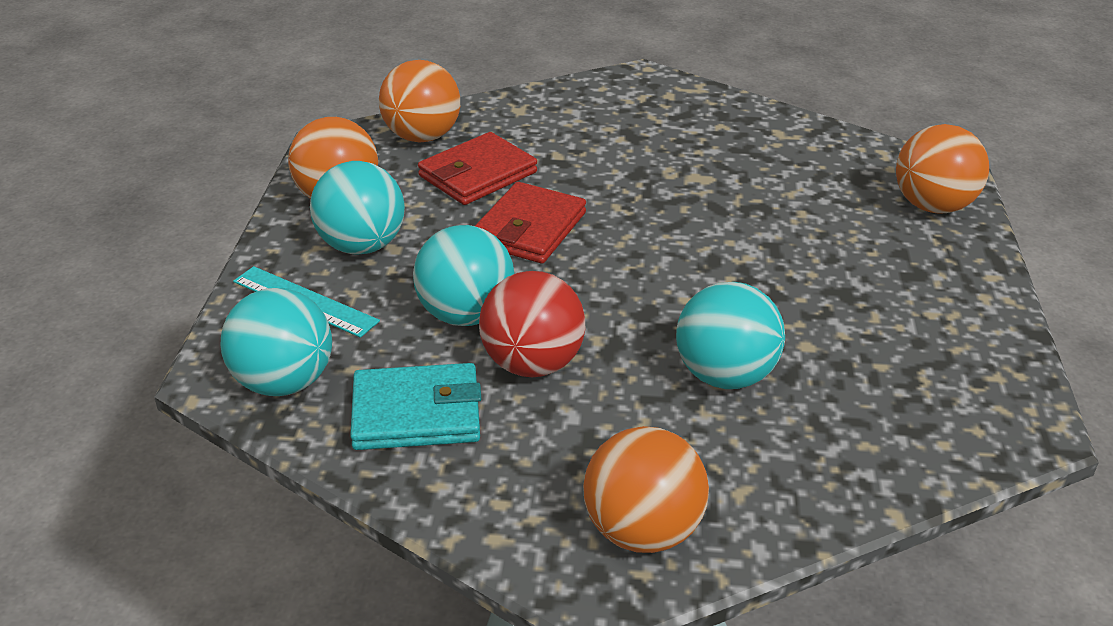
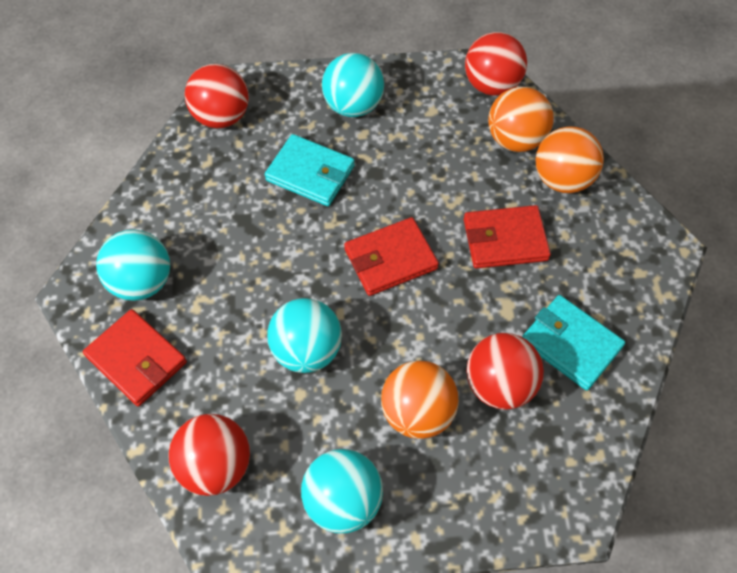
orange ball: [288,117,378,199] [379,60,460,142] [583,426,709,553] [896,124,989,214] = 4 -> [381,361,459,439] [488,87,554,152] [536,127,604,193] = 3
red ball: [479,271,585,377] = 1 -> [168,414,250,496] [185,64,249,128] [465,32,527,96] [466,333,544,410] = 4
red wallet: [418,132,537,205] [475,182,586,264] = 2 -> [83,309,187,406] [344,217,439,296] [464,205,551,269] = 3
turquoise ruler: [233,266,380,338] = 1 -> none = 0
turquoise wallet: [350,363,481,450] = 1 -> [265,134,355,206] [522,295,625,390] = 2

